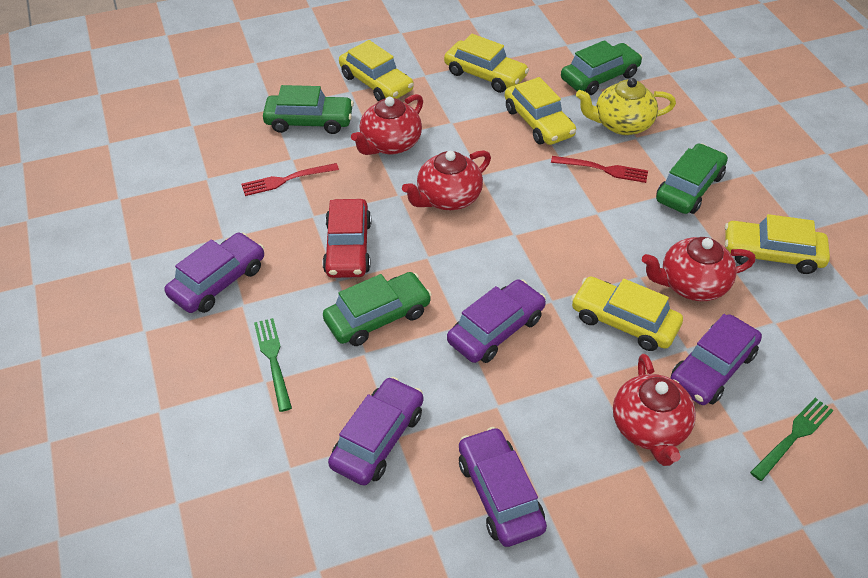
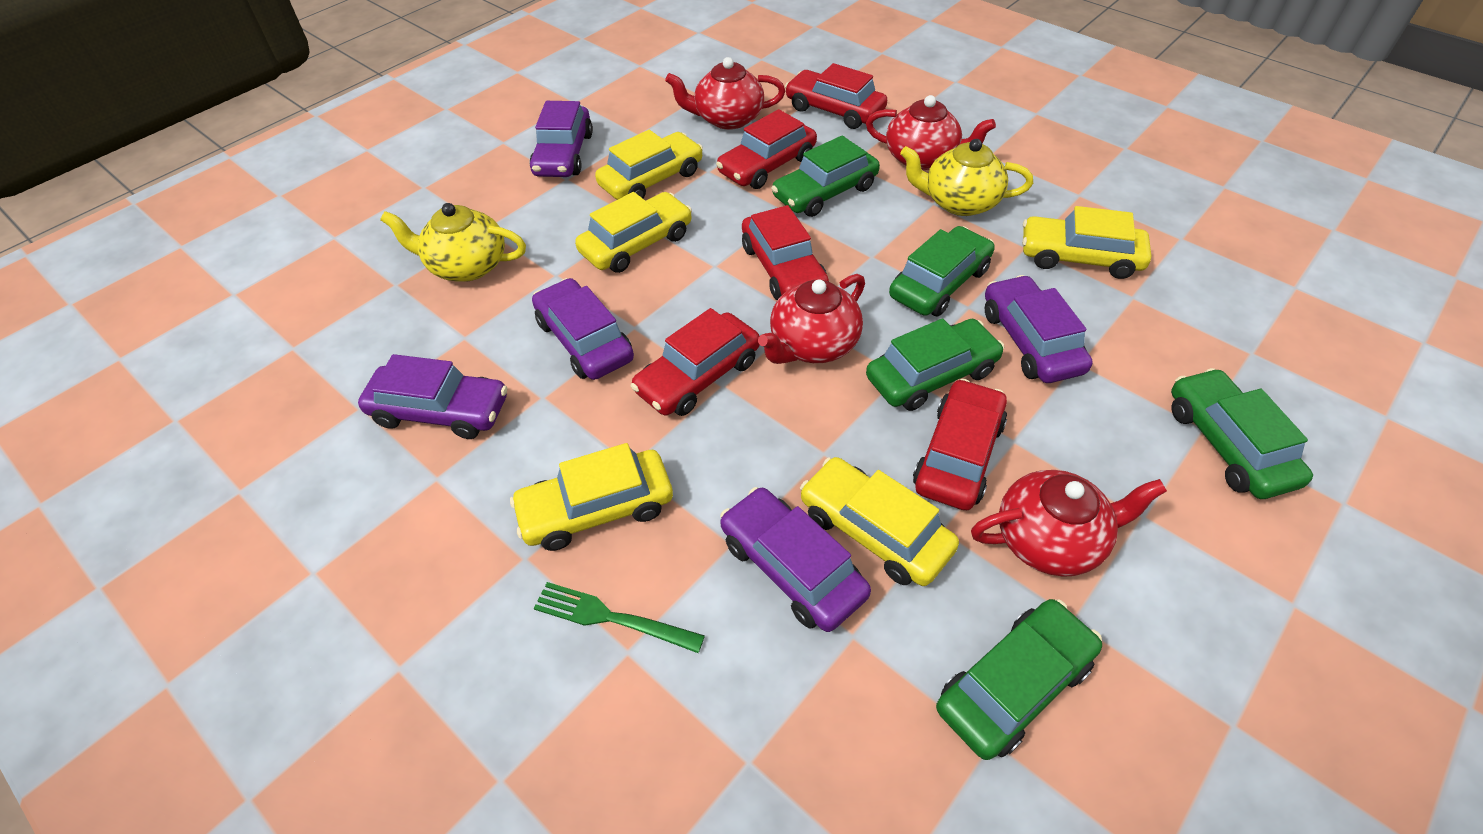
green car: [263,85,354,134] [323,272,432,346] [561,40,642,95] [656,143,728,214] = 4 -> [771,136,880,217] [866,318,1004,411] [889,226,995,316] [936,599,1102,760] [1171,368,1313,499] = 5
green fork: [254,318,292,412] [750,398,834,481] = 2 -> [534,582,705,653] = 1
red car: [322,199,371,278] = 1 -> [631,308,760,416] [716,109,817,189] [742,205,829,300] [785,63,887,129] [913,379,1007,510] = 5
red fork: [241,163,339,196] [551,156,648,183] = 2 -> none = 0
yellow teapot: [576,78,676,135] = 1 -> [380,203,526,282] [900,139,1033,216] = 2

